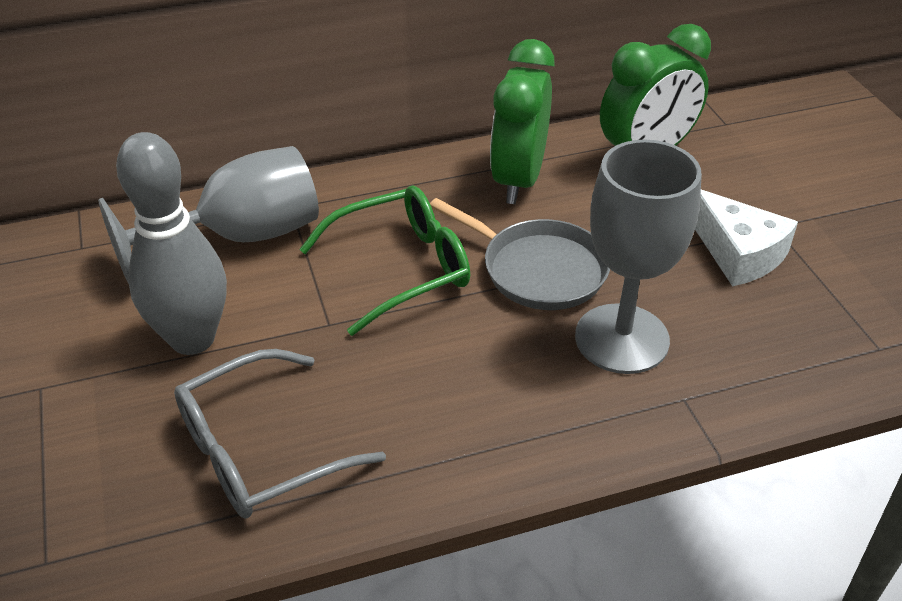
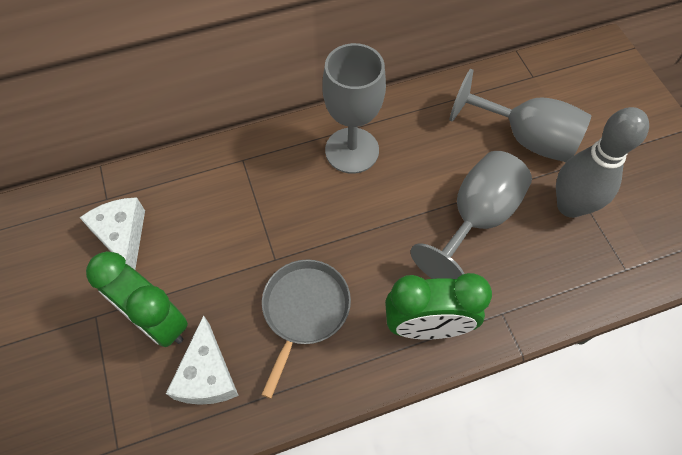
green glasses: [299,186,470,336] = 1 -> none = 0
grey glasses: [174,349,386,519] = 1 -> none = 0
grey goblet: [98,146,319,284] [575,140,702,374] = 2 -> [322,43,386,174] [410,151,532,279] [450,69,591,162] = 3
white cheese: [695,190,798,286] = 1 -> [79,197,145,270] [166,315,239,405] = 2

